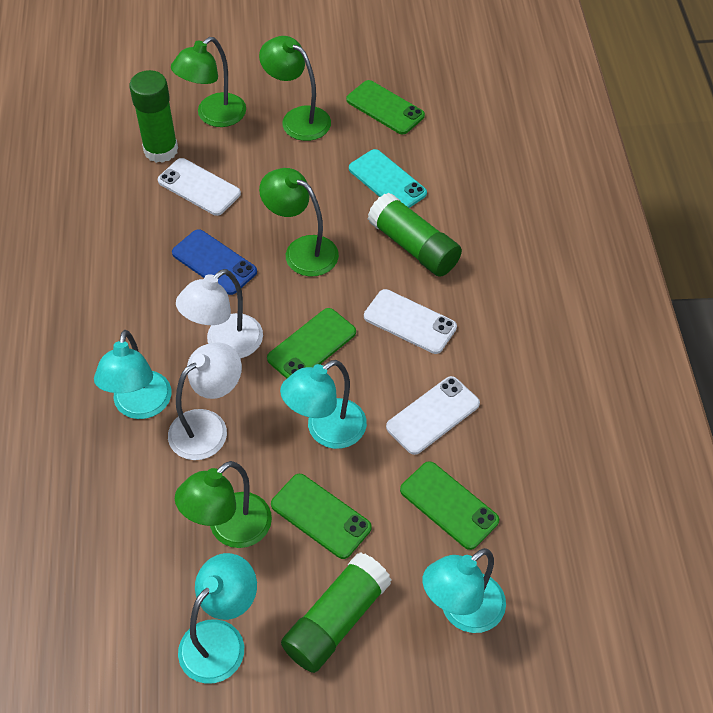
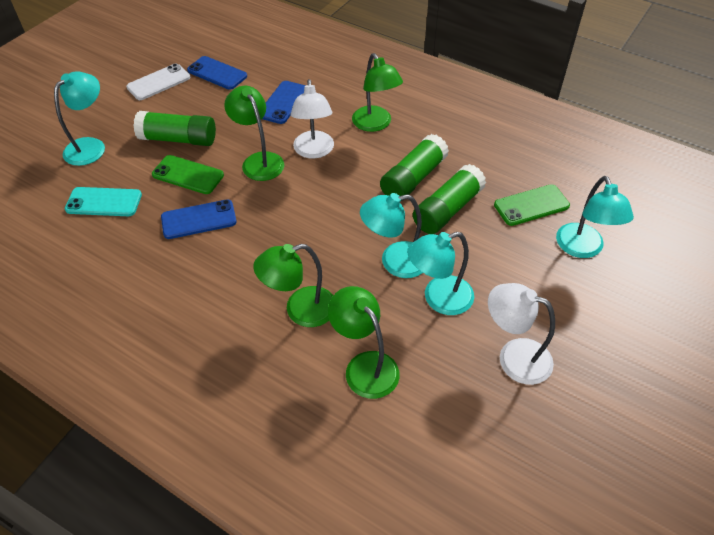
blue phone: [172,229,257,295] = 1 -> [161,199,237,239] [187,56,247,90] [262,81,306,124] = 3
green phone: [267,308,356,379] [271,474,372,559] [346,80,425,134] [400,461,499,550] = 4 -> [152,155,224,194] [494,184,570,226] = 2
white phone: [158,158,241,216] [364,289,457,354] [386,376,480,455] = 3 -> [126,63,190,100] = 1

